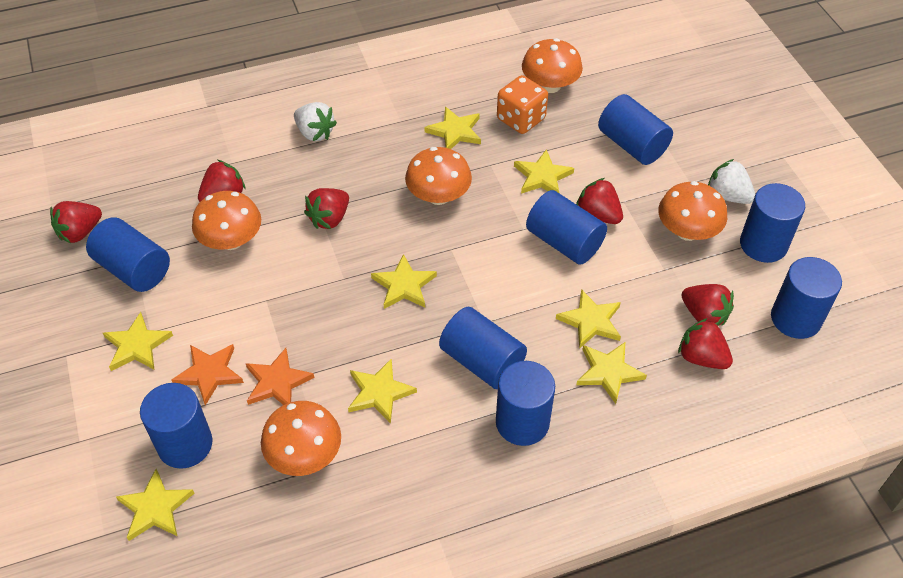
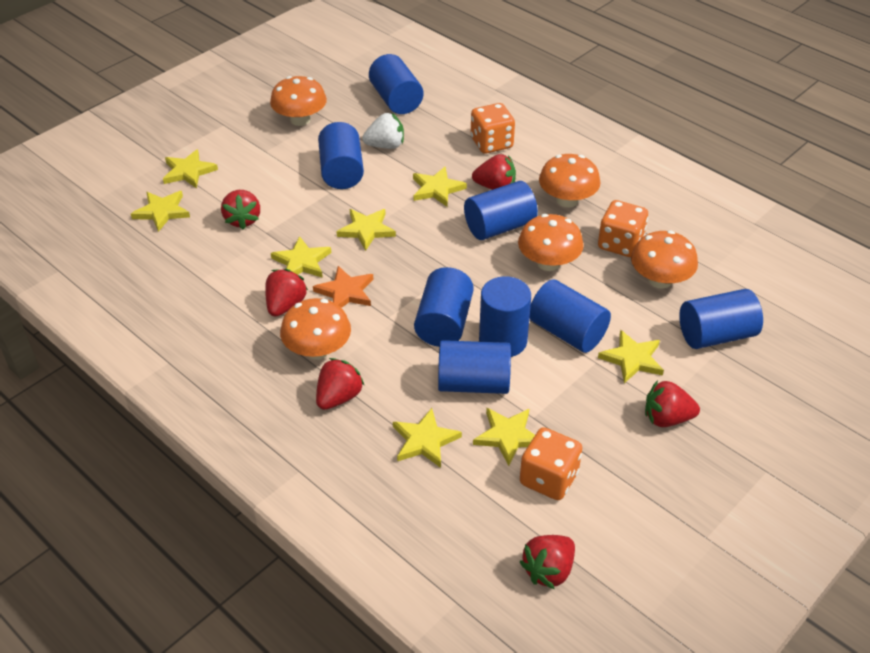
orange dice: [497,75,548,134] = 1 -> [471,103,515,154] [520,427,582,500] [598,200,648,257] = 3
orange star: [172,344,244,405] [245,348,314,405] = 2 -> [313,266,373,308] = 1
white strawberry: [294,102,337,141] [708,159,755,204] = 2 -> [362,113,404,149] = 1

